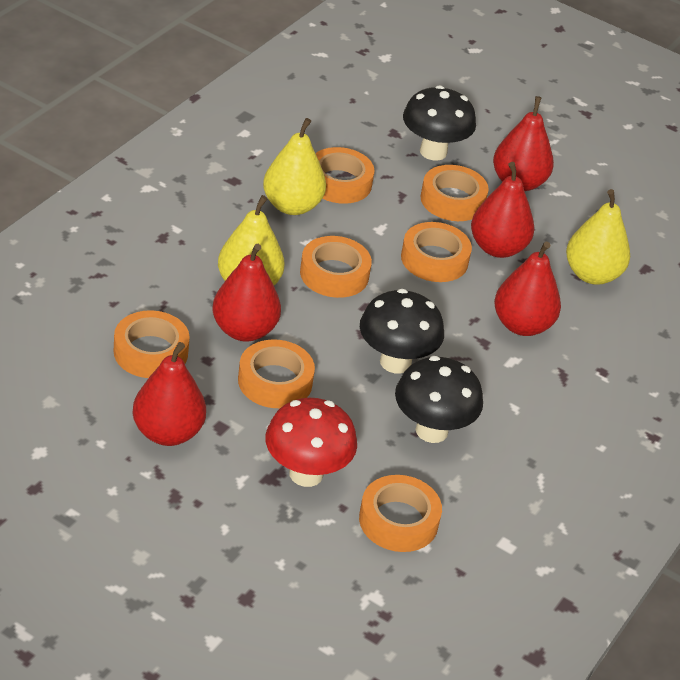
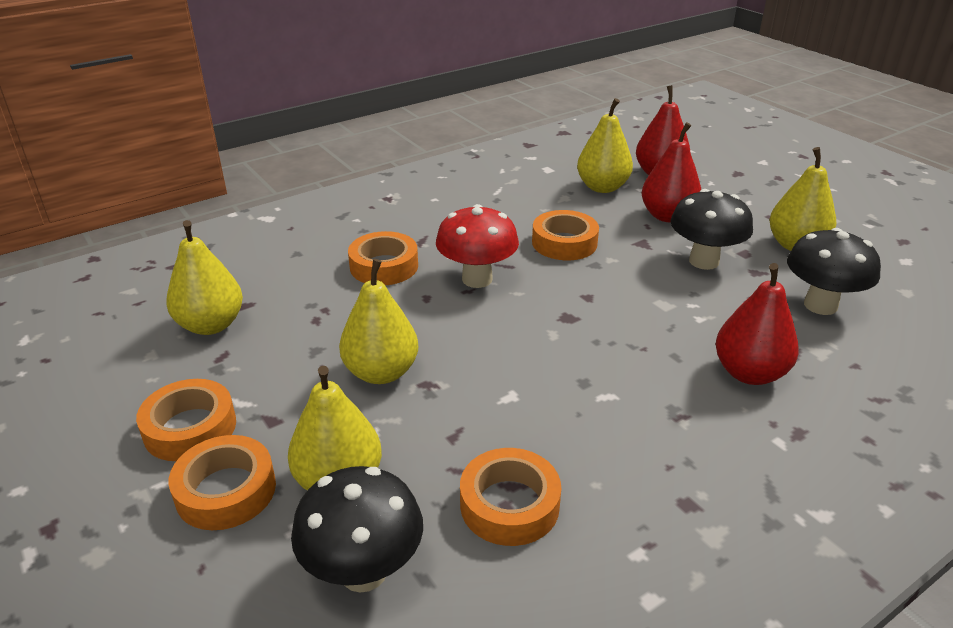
orange tape: [114,310,190,378] [238,339,315,408] [300,236,372,298] [316,147,374,204] [359,475,442,552] [401,222,472,282] [421,165,489,221] = 7 -> [136,379,236,461] [168,435,276,530] [348,231,418,285] [460,448,561,546] [532,210,599,260] = 5
red pear: [132,342,206,446] [212,244,281,341] [471,162,534,258] [493,96,554,191] [494,242,561,336] = 5 -> [636,85,690,175] [642,122,701,222] [716,263,799,385] = 3
yellow pear: [218,195,284,285] [263,118,326,215] [566,189,630,285] = 3 -> [166,220,243,335] [288,366,382,490] [339,259,418,384] [577,98,633,193] [769,147,836,251] = 5

